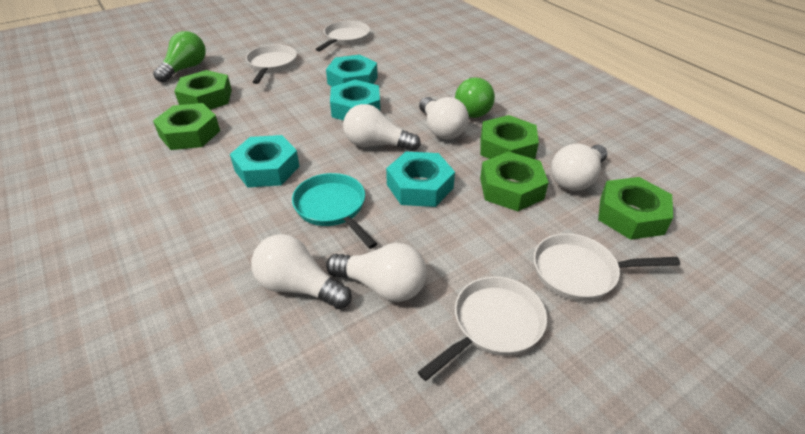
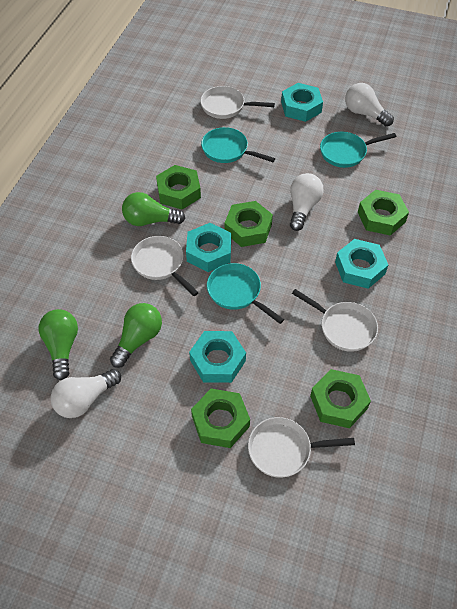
green light bulb: [153,31,206,83] [455,77,495,118] = 2 -> [39,309,78,380] [110,303,162,368] [122,192,185,226] = 3
turquoise pan: [292,173,377,249] = 1 -> [201,127,275,163] [207,263,284,324] [320,132,396,168] = 3
white light bulb: [251,234,352,309] [326,243,427,302] [343,104,421,151] [419,97,469,139] [551,144,607,191] = 5 -> [51,369,121,418] [290,173,324,231] [345,83,394,126] = 3

